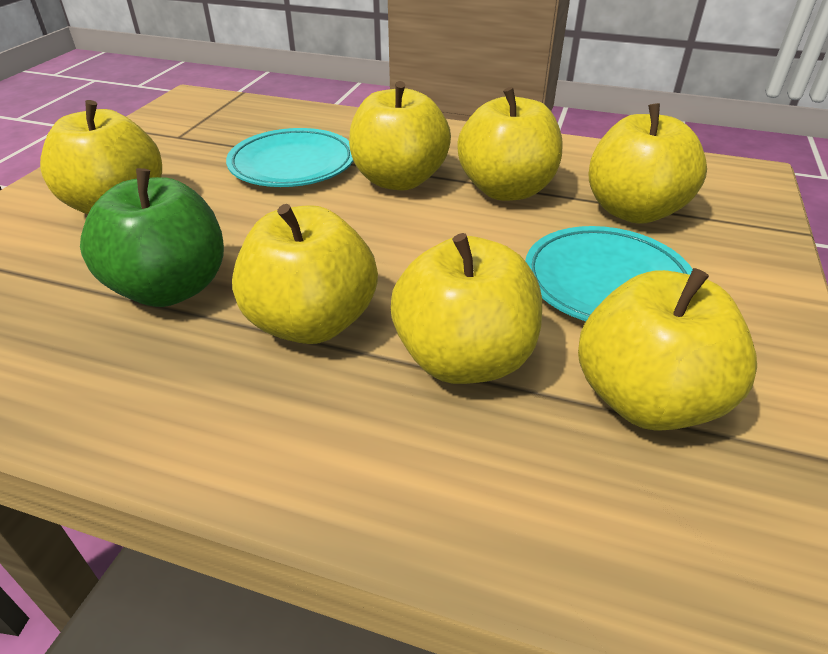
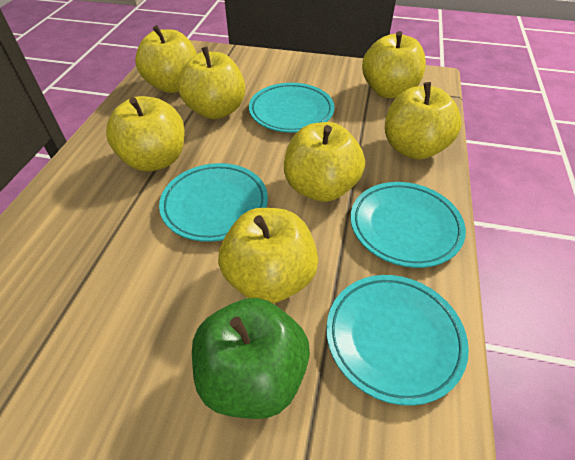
turquoise plate: [226,128,353,187] [525,226,693,321] = 2 -> [159,163,268,242] [249,83,334,133] [326,275,469,406] [350,182,466,268] = 4

